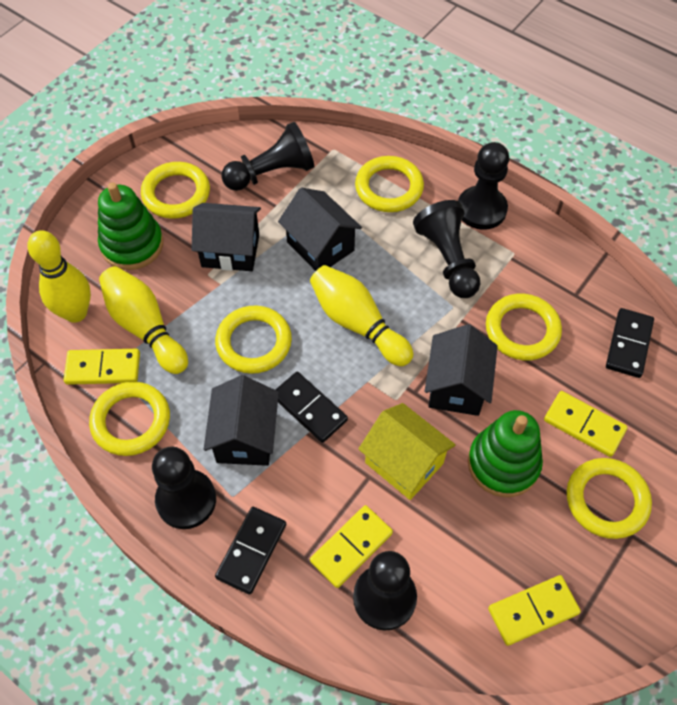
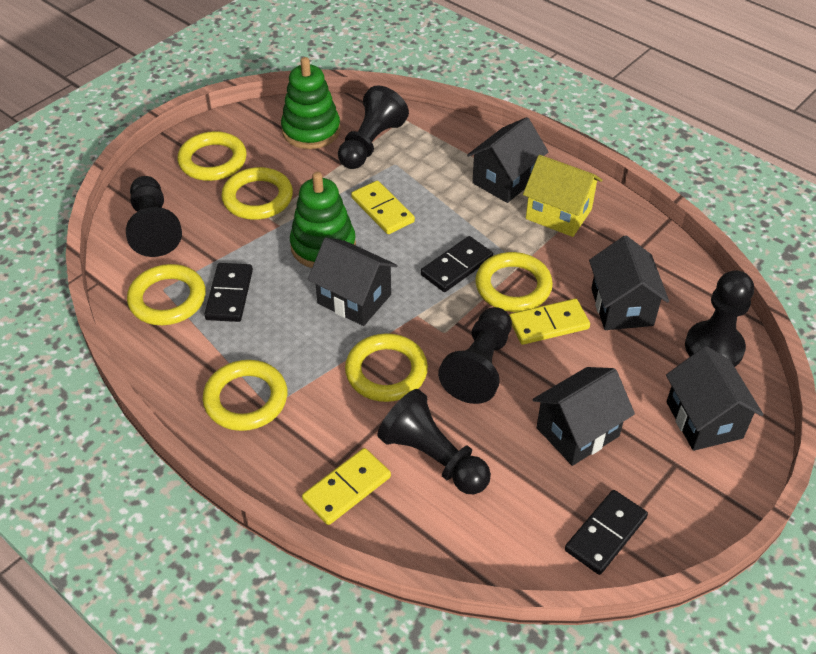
black house: [192,203,261,271] [204,375,279,466] [278,187,362,271] [425,324,498,416] = 4 -> [308,238,398,326] [467,117,548,203] [533,367,635,466] [589,235,669,330] [666,346,764,451] = 5
yellow bowling pin: [27,230,91,323] [99,266,188,374] [310,265,413,366] = 3 -> none = 0
yellow domino: [63,349,140,385] [310,505,393,588] [488,575,581,646] [544,391,628,457] = 4 -> [302,448,391,525] [351,181,415,234] [509,299,590,345] = 3

